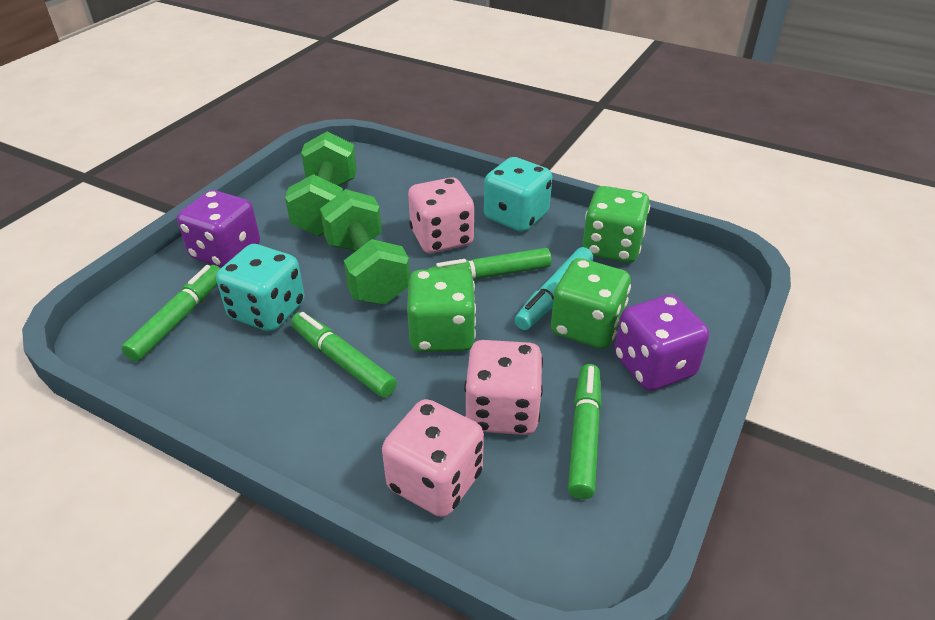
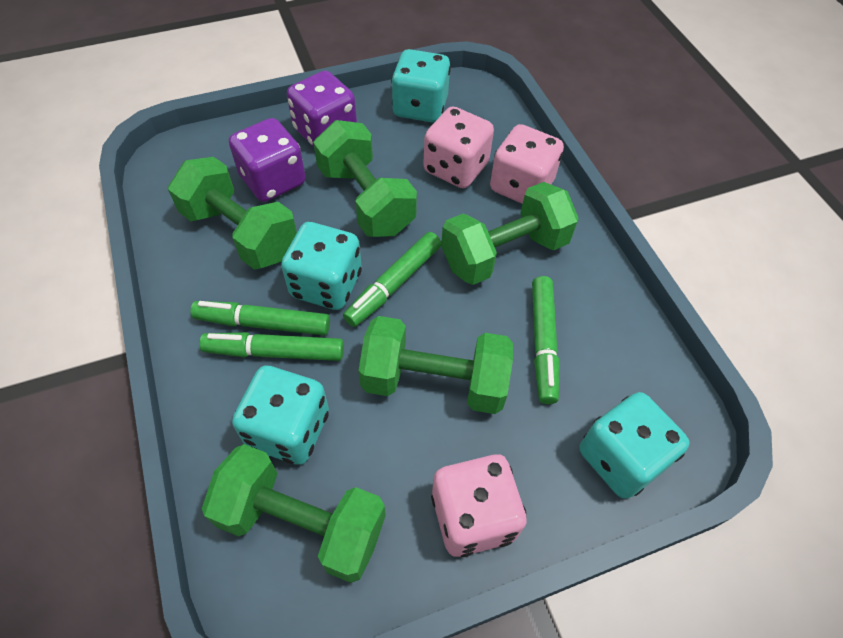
green dice: [407,269,476,352] [551,258,631,349] [582,186,650,263] = 3 -> none = 0
green dumbbell: [285,131,357,236] [320,189,410,305] = 2 -> [168,157,297,269] [202,444,386,583] [313,120,417,237] [359,316,513,414] [441,182,579,285] = 5
turquoise dice: [216,244,305,332] [484,157,552,232] = 2 -> [232,365,329,465] [281,222,362,310] [391,49,451,122] [580,392,689,499] = 4
turquoise marker: [514,247,593,330] = 1 -> none = 0

